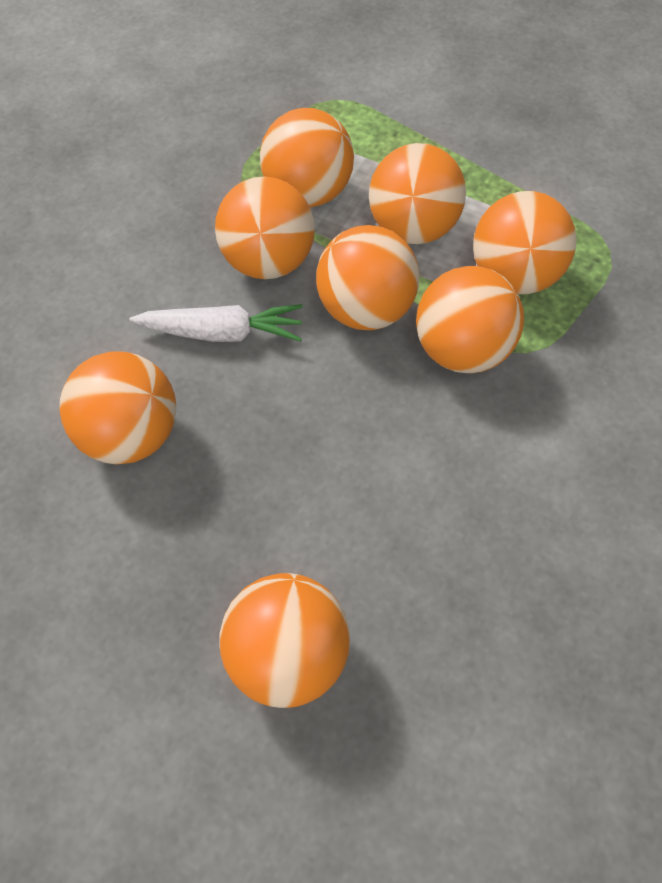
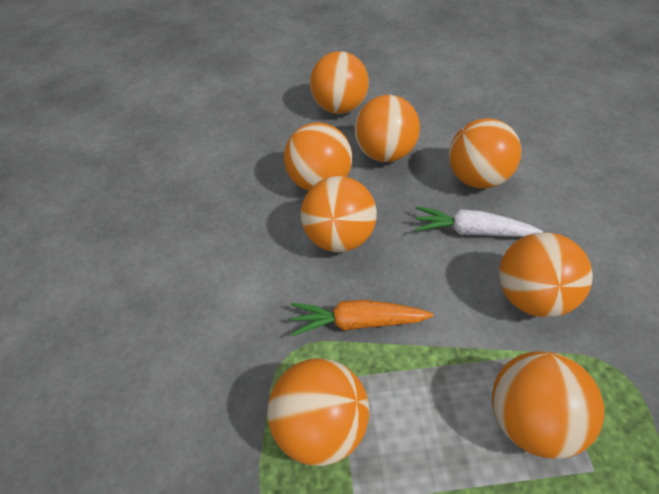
orange carrot: none = 0 -> [291,300,434,336] = 1

